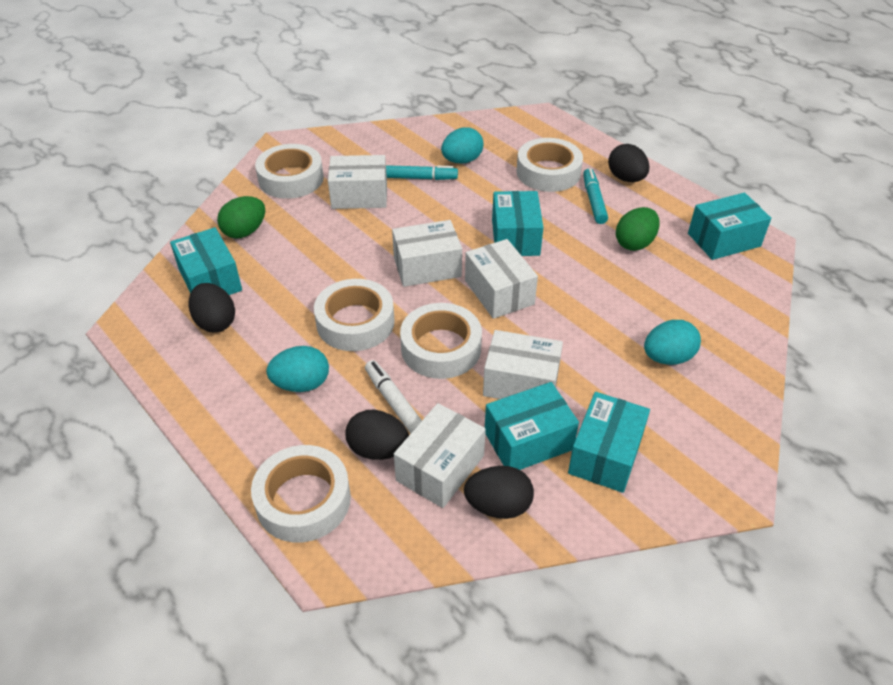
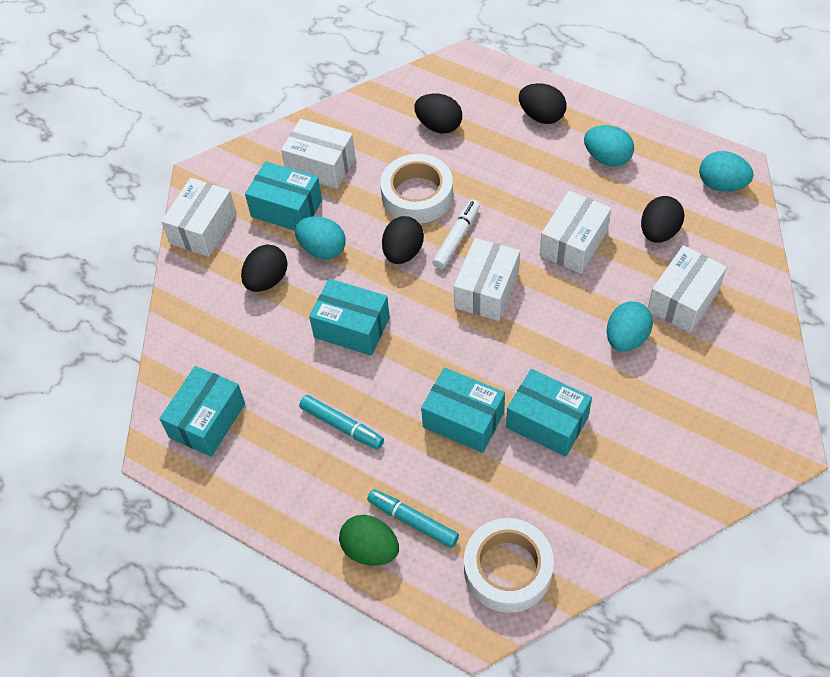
black egg: [189,283,235,332] [346,410,409,460] [464,466,534,519] [608,144,650,182] = 4 -> [241,244,287,292] [382,216,424,264] [414,93,462,134] [519,83,566,124] [641,196,684,243] = 5
green egg: [217,196,265,239] [616,207,660,251] = 2 -> [339,515,399,566] = 1
turquoise egg: [266,346,329,392] [441,127,484,164] [644,320,701,365] = 3 -> [295,216,346,259] [584,125,634,167] [607,301,653,352] [699,151,754,192] = 4
white tape: [251,445,351,542] [255,144,324,199] [314,279,395,351] [400,303,482,379] [517,138,583,192] = 5 -> [380,154,453,224] [464,518,554,613] = 2

